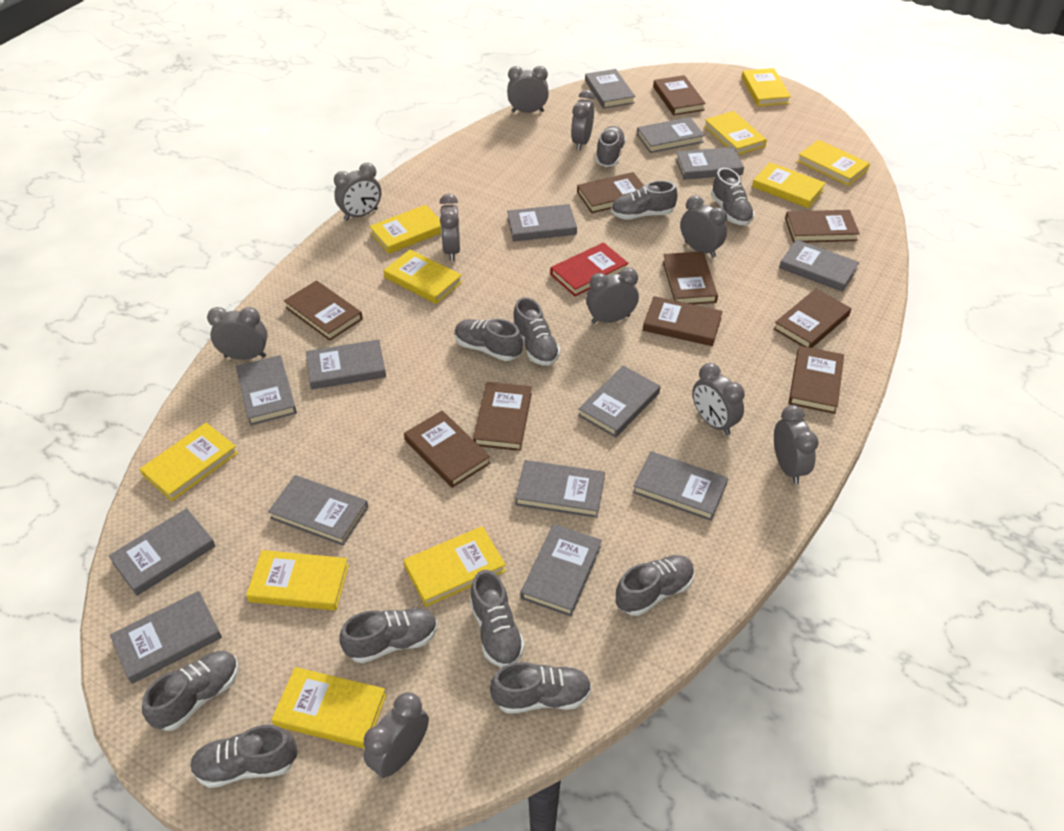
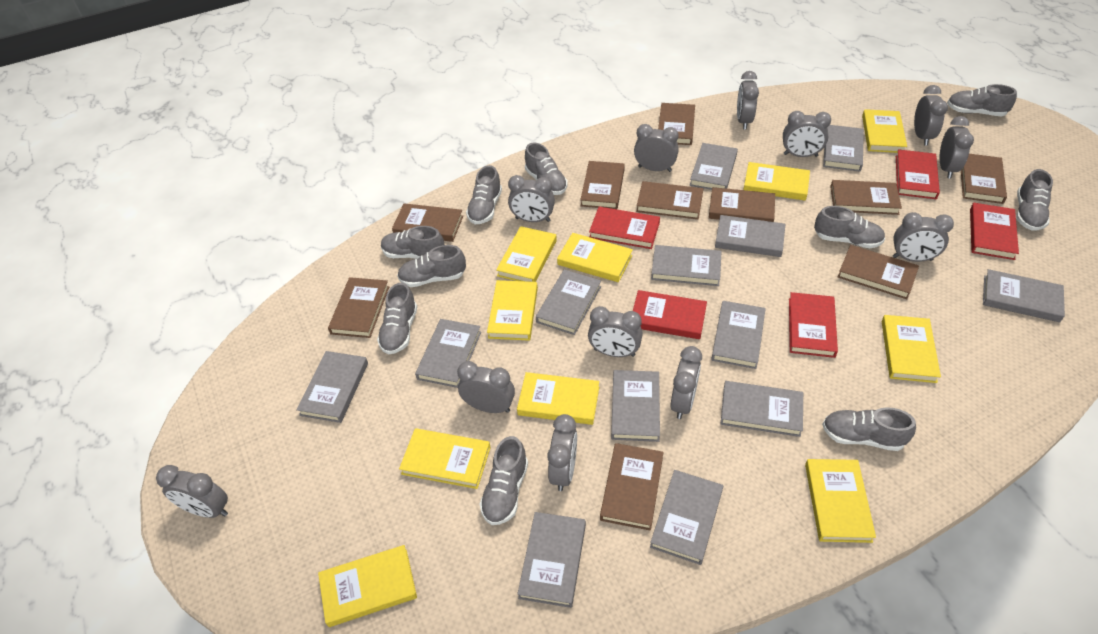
grey book: [108,508,215,596] [110,591,222,684] [236,355,297,425] [268,475,368,546] [306,339,386,389] [507,204,577,242] [515,460,605,518] [521,524,602,616] [578,366,660,438] [585,69,635,109] [633,451,728,521] [637,117,705,153] [676,147,744,180] [779,239,860,292] = 14 -> [296,351,368,423] [415,319,481,388] [517,512,586,608] [536,269,601,335] [611,370,660,442] [650,470,723,565] [651,245,722,286] [690,143,738,190] [711,301,766,369] [715,215,785,257] [721,381,803,437] [823,125,864,172] [983,269,1065,322] = 13
grey clock: [207,307,268,360] [334,163,381,220] [363,692,429,778] [439,194,460,261] [507,66,549,113] [571,90,594,151] [586,268,639,324] [680,195,727,258] [692,363,745,435] [774,405,819,484] = 10 -> [156,465,228,518] [457,361,515,413] [508,175,555,222] [547,414,577,491] [588,306,643,357] [634,124,679,172] [671,346,702,419] [737,71,759,129] [783,111,831,157] [893,212,954,262] [914,85,948,146] [939,116,974,179] = 12
grey shoe: [142,651,239,731] [190,725,298,788] [340,608,438,663] [455,319,523,361] [470,570,525,668] [490,662,592,714] [513,297,560,366] [596,126,626,167] [611,180,678,220] [616,555,695,616] [711,168,755,225] = 11 -> [377,282,417,355] [381,226,444,259] [397,245,466,287] [466,165,502,224] [480,436,528,525] [525,143,568,195] [814,206,885,248] [822,407,916,451] [947,84,1017,116] [1016,169,1053,230] = 10
red book: [550,242,629,296] = 1 -> [589,207,660,249] [633,290,707,339] [789,292,838,358] [896,149,940,199] [970,203,1019,260] = 5

